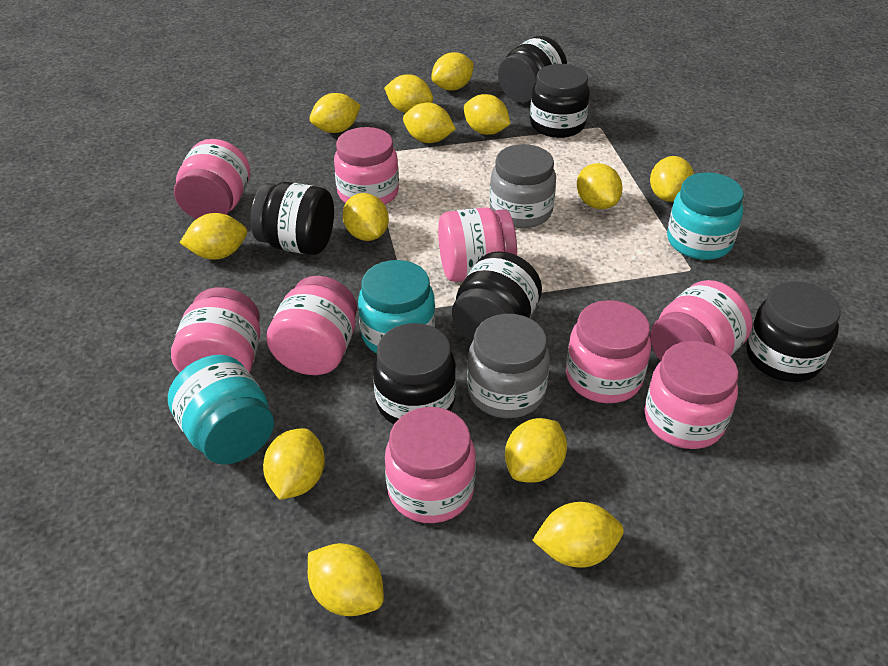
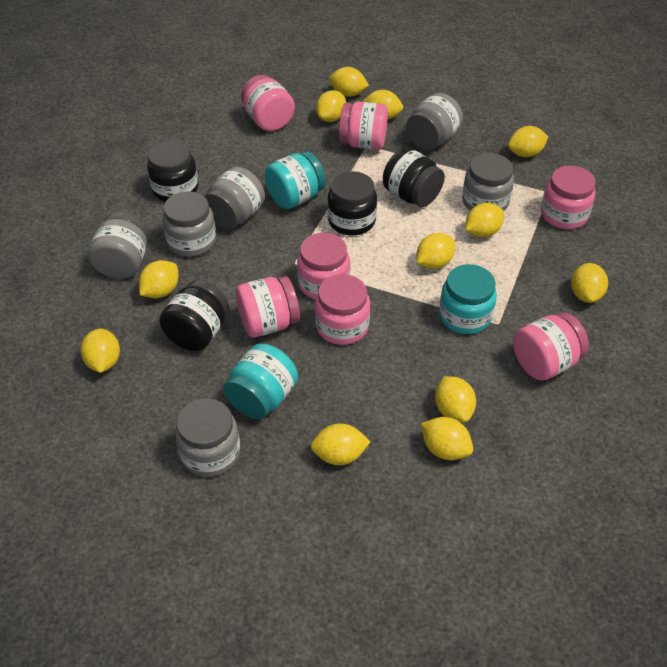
black jar: [251,182,334,255] [373,323,456,424] [452,251,542,341] [498,36,567,103] [530,64,590,138] [746,281,841,382] = 6 -> [147,140,198,202] [159,280,229,351] [327,171,377,235] [383,147,445,207] = 4
grey jar: [467,314,550,418] [490,144,556,228] = 2 -> [88,212,147,279] [163,191,216,257] [175,398,240,477] [204,167,265,229] [406,93,463,150] [462,153,514,211] = 6
pink jar: [171,287,260,373] [174,139,250,219] [266,276,357,375] [334,127,399,205] [385,407,476,523] [438,207,517,282] [566,300,651,403] [645,341,738,449] [650,280,753,361] = 9 -> [236,276,300,338] [241,75,295,131] [297,233,350,300] [315,274,370,345] [339,101,388,150] [513,312,589,381] [541,166,596,229] = 7
yellow lemon: [180,213,247,260] [263,428,325,500] [308,543,384,616] [310,93,361,133] [343,193,389,241] [384,74,433,113] [403,103,456,143] [431,52,474,90] [464,94,510,135] [505,418,567,483] [533,502,624,568] [577,163,623,209] [650,156,694,202] = 13 -> [80,329,120,373] [139,260,179,298] [311,424,371,465] [316,90,347,122] [329,67,369,97] [362,90,403,120] [417,233,455,269] [421,417,473,460] [435,376,476,423] [465,203,504,237] [508,126,548,157] [571,263,608,303] = 12

